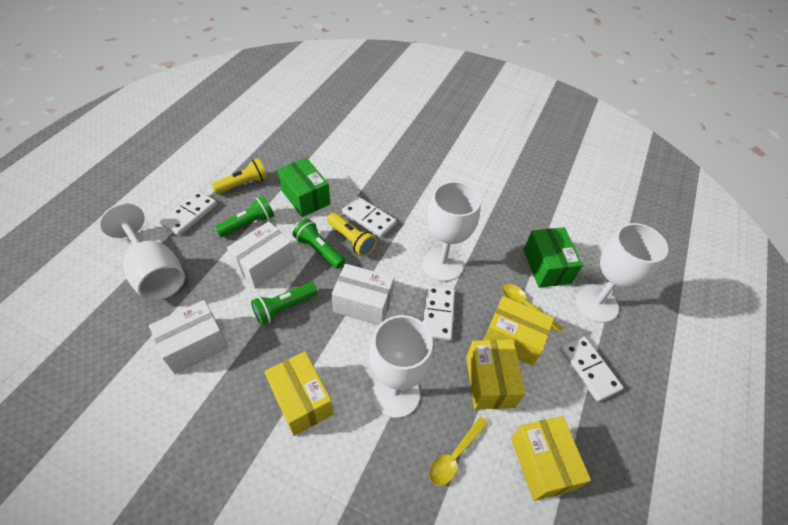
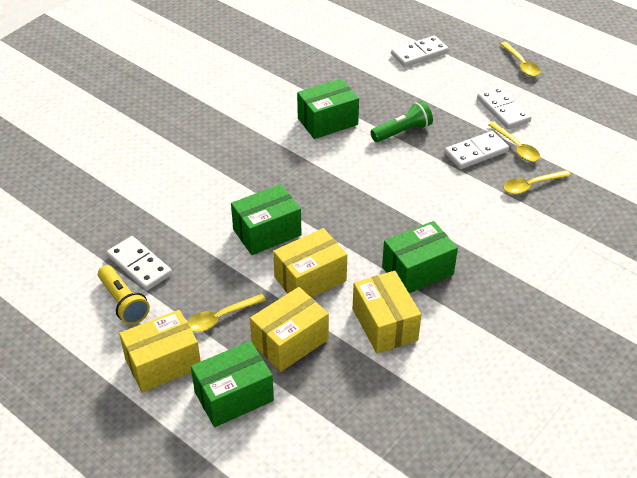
green box: [277,158,330,217] [524,227,583,288] = 2 -> [191,341,274,427] [231,184,302,255] [297,78,359,139] [382,221,458,293] = 4
green flashlight: [215,196,274,237] [251,282,318,325] [293,219,345,269] = 3 -> [370,101,433,142] = 1
white box: [149,300,228,374] [227,221,295,289] [332,264,394,325] = 3 -> none = 0
white goblet: [100,203,185,301] [369,315,433,418] [423,181,481,282] [576,223,668,323] = 4 -> none = 0
yellow flashlight: [211,158,268,195] [327,213,377,256] = 2 -> [98,265,150,325] = 1
yellow spoon: [429,416,488,486] [502,284,563,333] = 2 -> [187,294,266,332] [488,122,540,162] [500,42,541,77] [503,170,571,194] = 4

